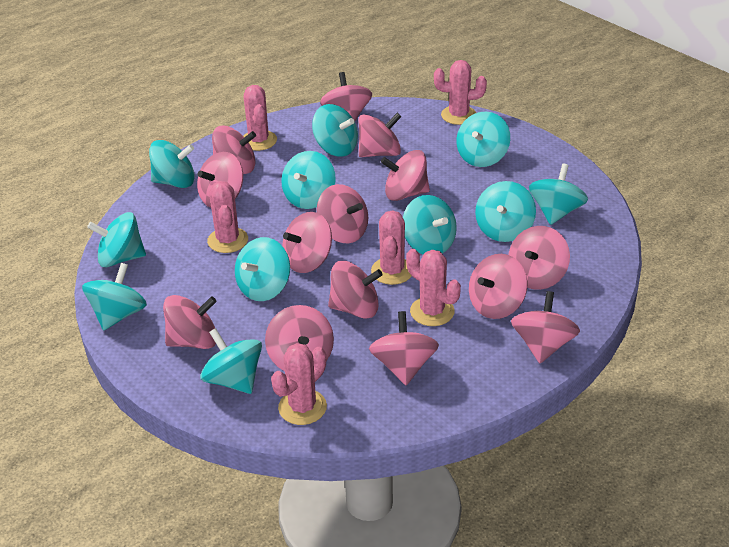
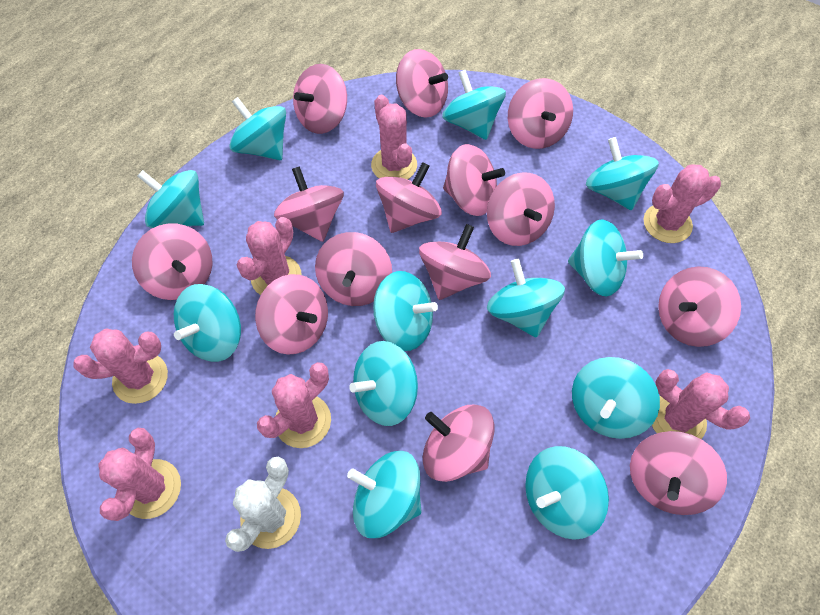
pink cactus: [207,181,248,253] [243,85,277,151] [271,343,327,425] [371,210,412,285] [406,249,461,326] [434,60,487,125] = 6 -> [73,329,168,404] [98,428,181,521] [237,217,302,295] [257,362,331,448] [371,95,417,180] [644,164,721,243] [652,369,750,439] = 7
turquoise spinning top: [82,263,147,330] [87,212,146,267] [149,140,195,188] [200,328,262,394] [235,237,290,301] [281,151,336,209] [312,104,358,157] [403,195,457,254] [457,112,510,167] [475,181,536,242] [529,164,588,225] = 11 -> [137,170,204,228] [174,284,241,362] [229,97,286,160] [347,451,422,538] [349,341,418,426] [373,271,438,351] [442,70,506,140] [487,259,565,338] [525,446,609,540] [568,219,643,297] [572,357,660,439] [586,137,659,211] = 12
white cactus: none = 0 -> [225,457,301,552] = 1

